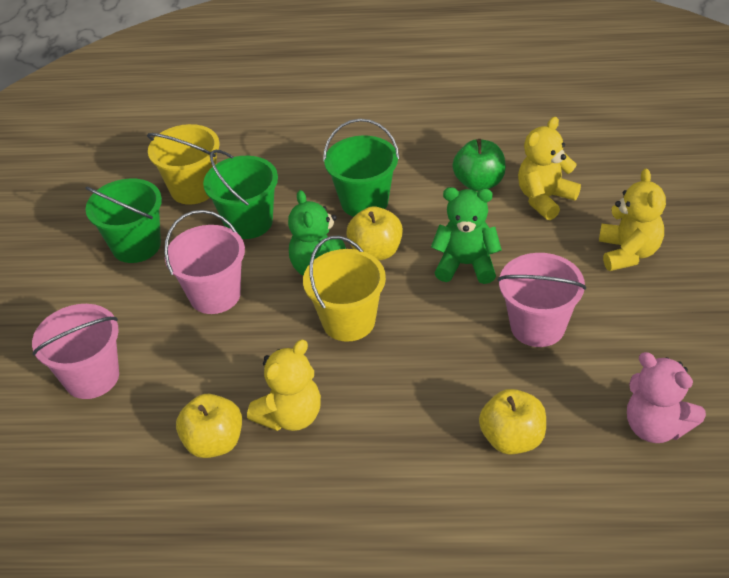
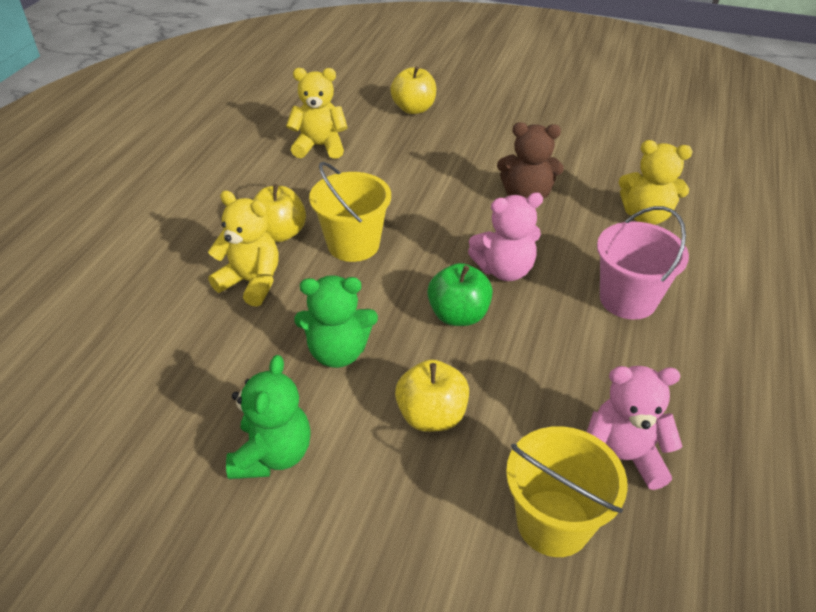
brown teddy bear: none = 0 -> [497,122,564,199] = 1
green bucket: [85,178,162,263] [203,150,278,239] [323,119,399,217] = 3 -> none = 0
pink bucket: [32,304,119,399] [164,210,245,314] [498,253,586,347] = 3 -> [597,206,689,320] = 1
pink teddy bear: [627,352,706,443] = 1 -> [468,193,543,281] [587,366,683,490] = 2

